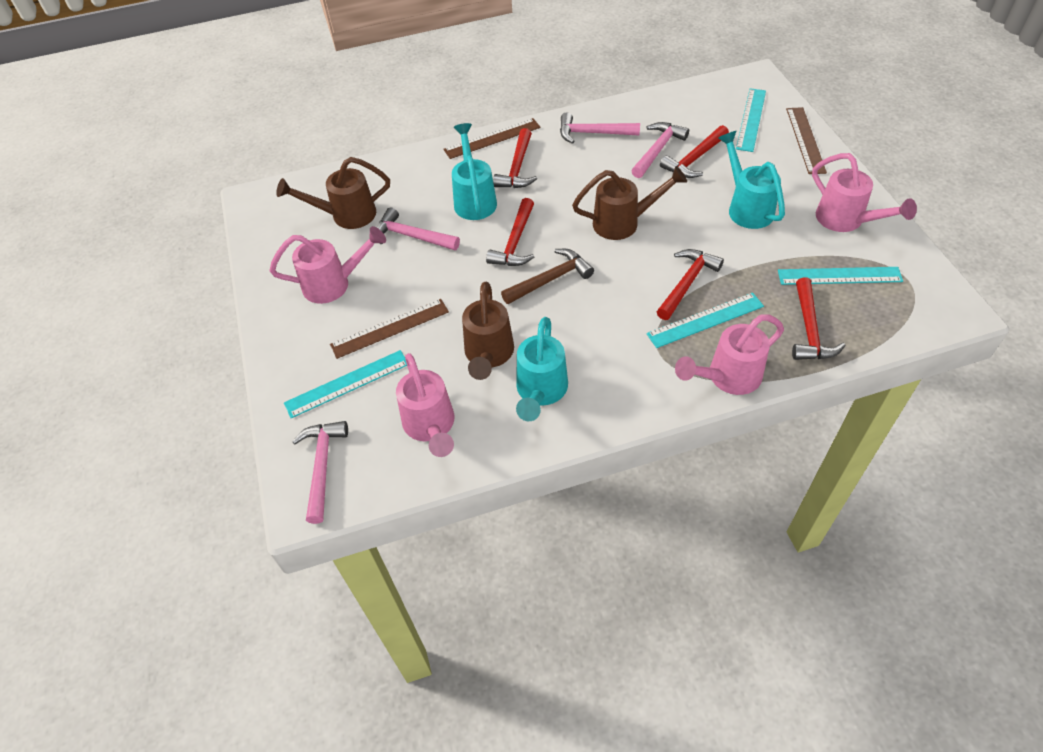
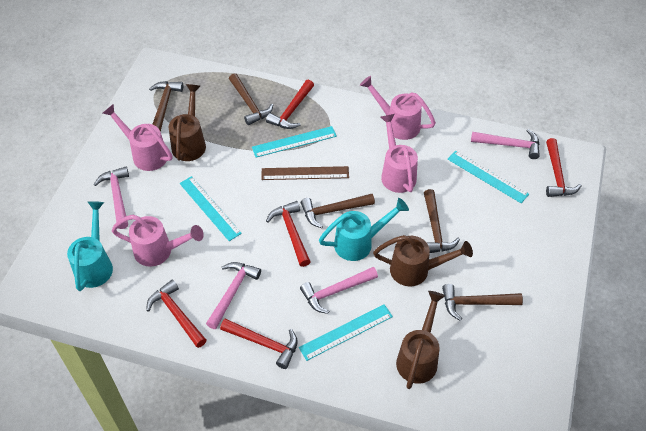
brown hammer: [501,249,594,304] = 1 -> [149,81,183,132] [229,73,273,125] [301,194,375,228] [424,189,460,253] [442,284,523,321] = 5
brown ruler: [330,299,449,359] [443,118,541,159] [786,107,827,174] = 3 -> [261,166,349,180] = 1
turquoise watering can: [452,123,497,220] [516,317,568,421] [718,131,785,229] = 3 -> [67,201,113,291] [319,198,409,261] = 2

